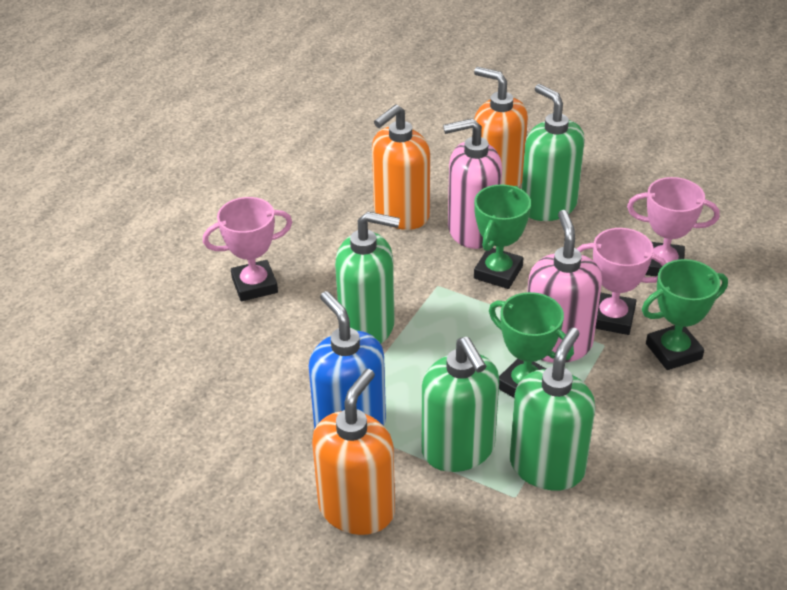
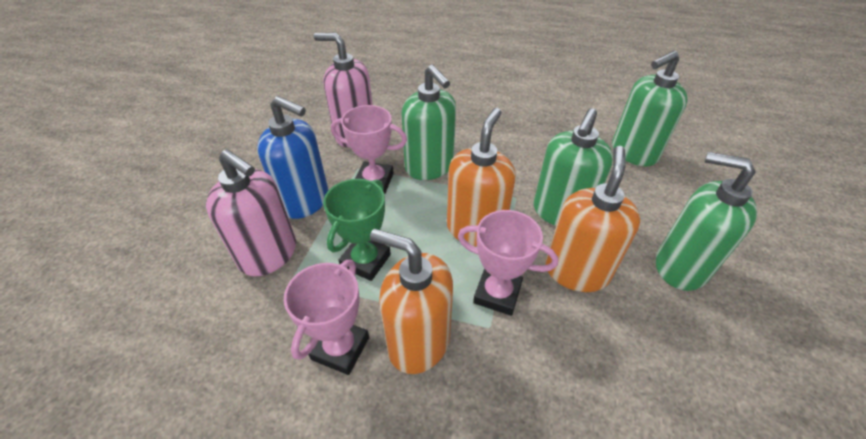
green trophy: [474,184,531,289] [489,292,574,398] [642,259,728,370] = 3 -> [323,179,391,281] = 1

